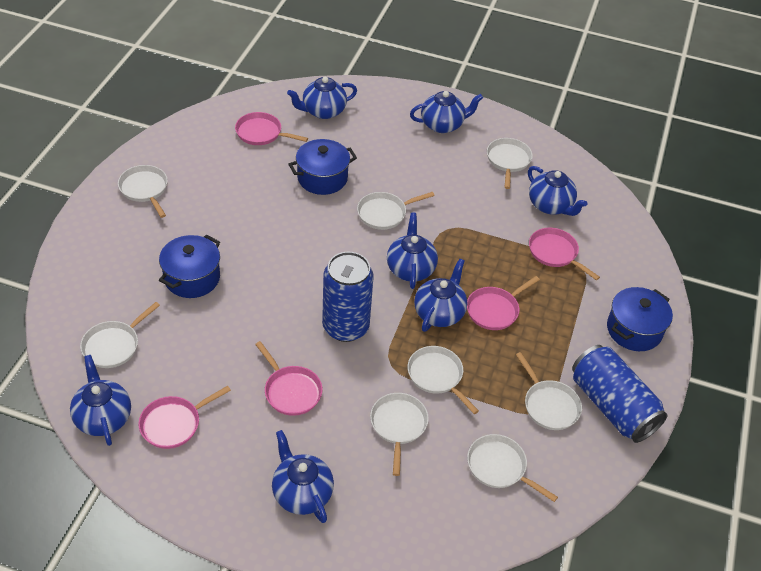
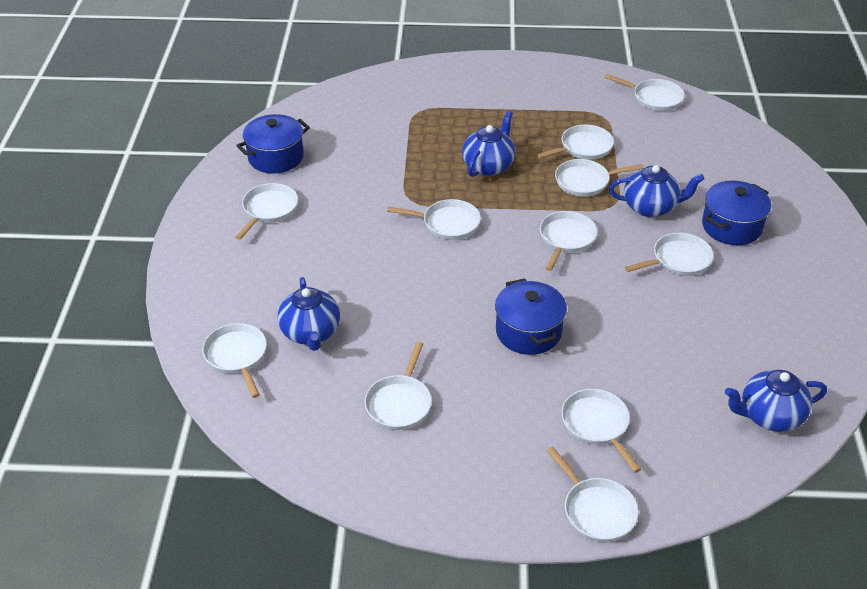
blue can: [322,252,374,342] [572,345,668,443] = 2 -> none = 0
blue teapot: [70,355,131,446] [272,430,334,523] [287,77,357,119] [387,213,438,289] [410,91,483,133] [414,259,467,332] [528,166,587,216] = 7 -> [278,277,340,351] [462,111,515,177] [609,165,704,217] [725,370,827,432] = 4
pink pan: [139,386,231,449] [235,112,308,145] [255,341,322,416] [467,276,540,330] [529,228,600,280] = 5 -> none = 0
white pan: [80,302,160,368] [118,165,168,218] [357,192,435,230] [370,393,429,476] [408,346,479,414] [467,434,558,502] [487,138,533,189] [516,352,582,430] = 8 -> [202,323,267,398] [235,183,298,240] [364,342,432,430] [387,199,481,240] [537,125,614,160] [540,211,597,271] [547,447,638,542] [555,159,644,197] [561,389,641,473] [605,74,684,111] [625,233,713,276] = 11

